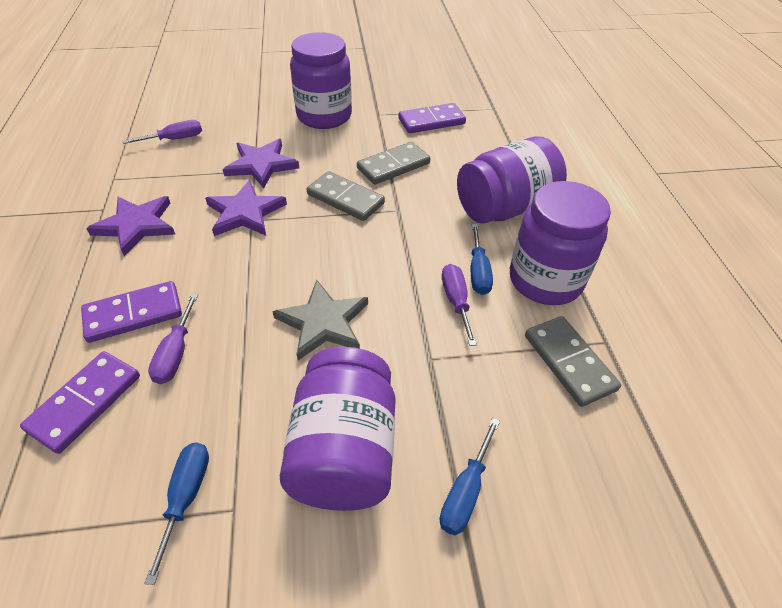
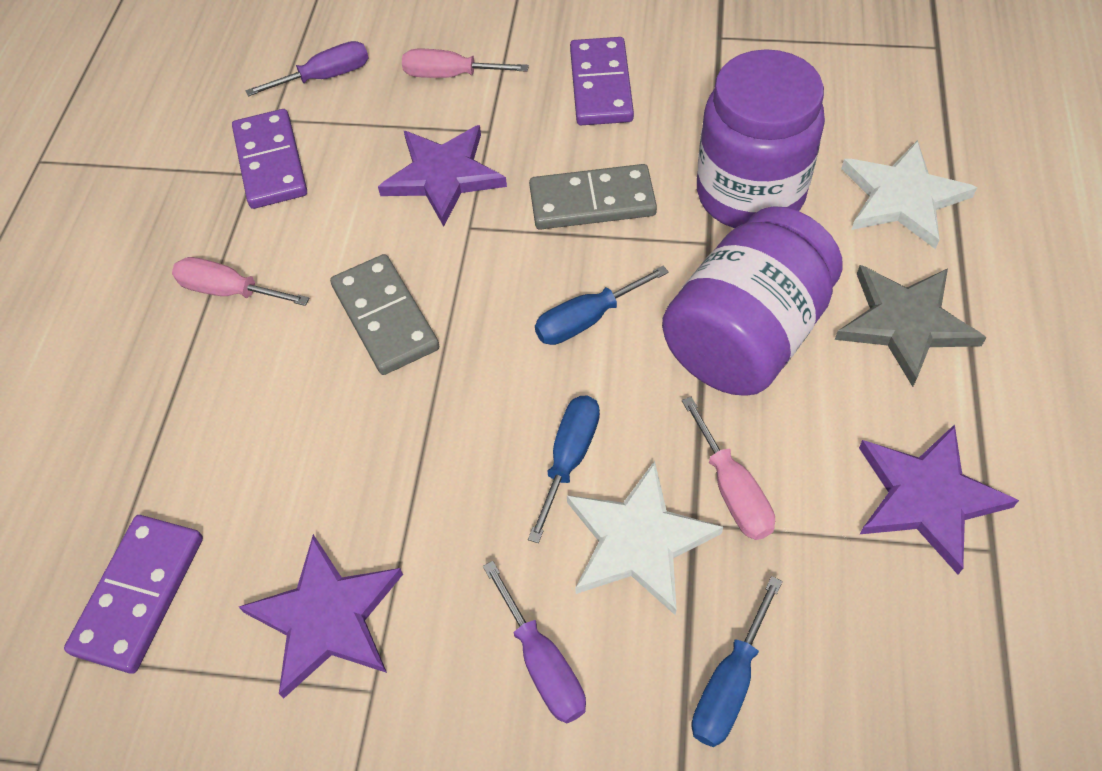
grey domino: [307,171,385,221] [357,142,430,184] [525,316,621,407] = 3 -> [330,254,439,375] [529,164,657,230] = 2
pink screwdriver: none = 0 -> [172,257,309,306] [402,49,529,78] [682,397,775,540] = 3
purple jar: [280,347,396,511] [290,32,352,129] [457,136,567,224] [510,181,611,305] = 4 -> [662,206,843,395] [697,49,825,228] = 2
purple screwdriver: [123,120,202,144] [148,294,198,384] [442,264,477,346] = 3 -> [245,41,369,96] [483,561,586,724] = 2
white star: none = 0 -> [567,461,723,615] [841,140,977,249] = 2

